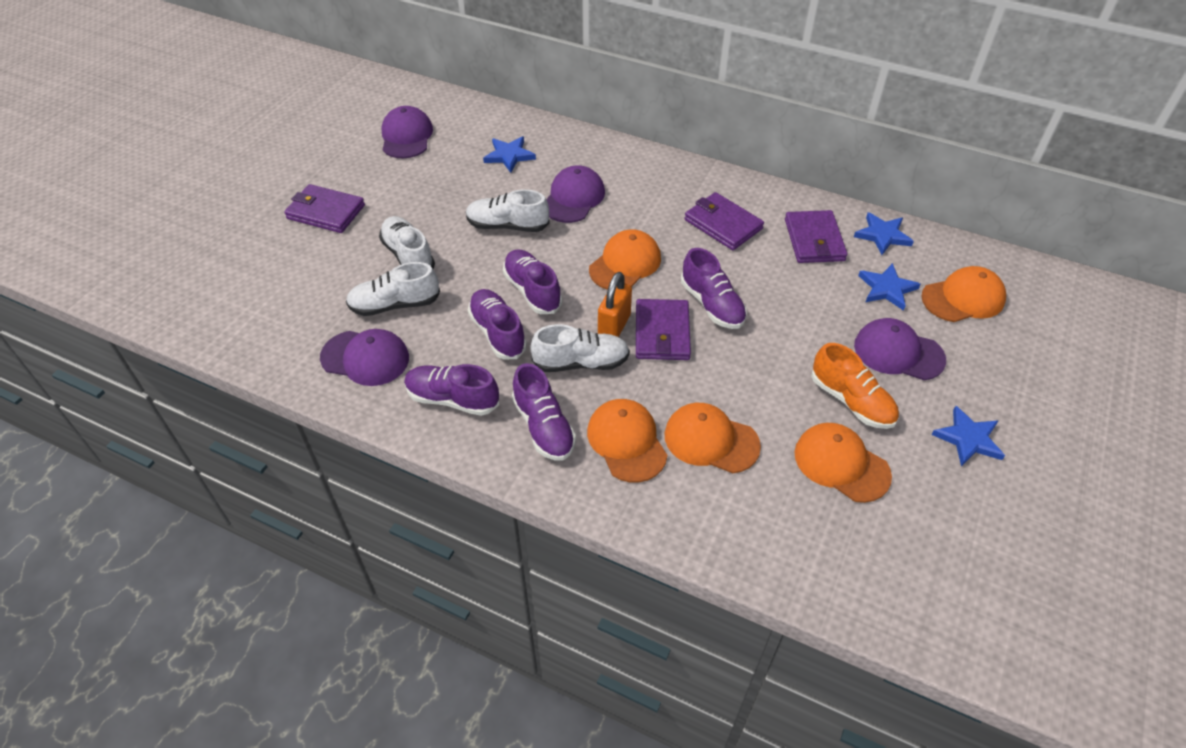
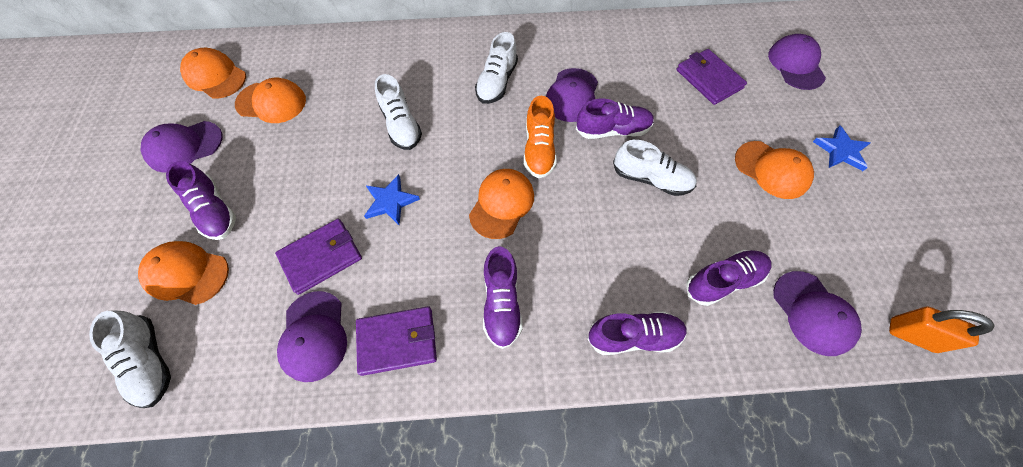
blue star: [483,136,536,173] [854,212,914,255] [858,263,921,311] [932,406,1005,466] = 4 -> [364,174,420,225] [813,125,870,171] = 2
purple cap: [320,329,409,386] [381,106,433,158] [546,165,605,223] [854,318,946,380] = 4 -> [140,121,223,173] [277,291,347,382] [546,68,598,122] [768,34,826,90] [773,271,862,356] = 5
purple wallet: [284,184,365,233] [636,299,691,360] [684,192,764,250] [785,210,847,263] = 4 -> [275,219,362,295] [356,307,437,376] [677,49,747,105] = 3

